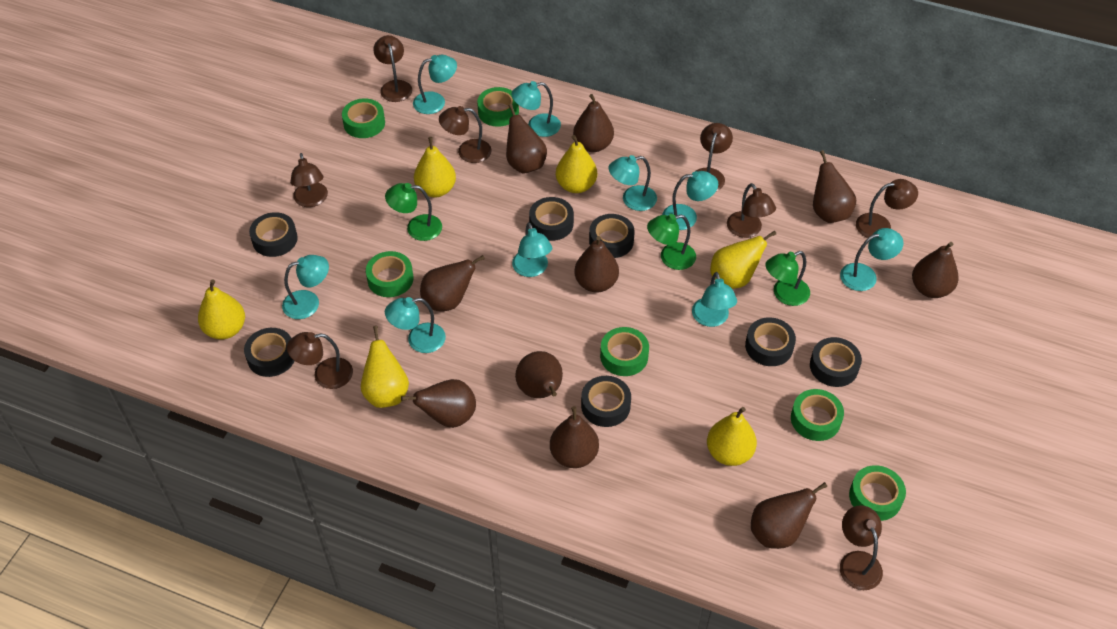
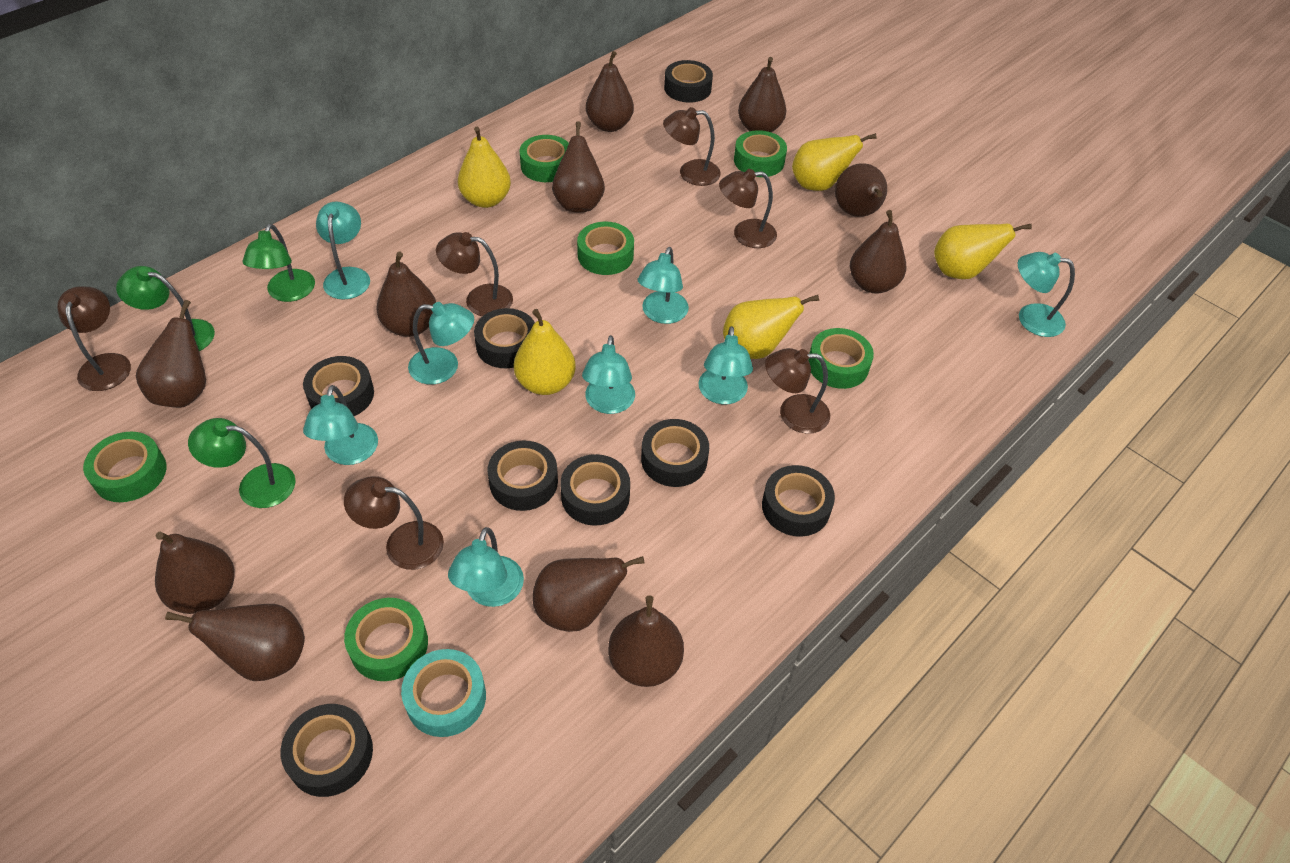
black tape: [244,328,294,377] [249,212,298,257] [529,197,574,241] [581,376,631,427] [589,214,635,258] [745,317,796,366] [810,337,862,387] = 7 -> [281,704,373,797] [303,356,374,416] [474,308,535,368] [487,440,558,511] [560,454,630,526] [641,419,709,487] [664,60,713,103] [762,465,835,537] = 8
brown lamp: [287,332,353,389] [290,153,328,207] [373,35,412,102] [439,106,491,163] [696,123,733,191] [727,183,776,238] [840,505,883,590] [856,179,918,238] = 8 -> [57,287,131,391] [344,476,444,570] [436,232,513,316] [663,107,721,186] [719,169,777,248] [765,348,830,434] = 6
brown pear: [401,379,476,428] [420,255,485,311] [506,104,547,174] [515,351,563,398] [550,406,599,468] [573,94,614,152] [574,236,619,292] [751,482,827,549] [813,150,856,223] [912,242,959,298] = 10 -> [136,300,206,408] [155,531,235,614] [165,604,305,681] [376,252,436,337] [532,556,644,632] [552,121,605,212] [586,51,634,132] [608,595,684,687] [738,57,786,132] [835,164,887,217] [850,210,906,294] = 11
turquoise lamp: [282,255,329,319] [385,297,446,353] [413,55,457,114] [512,81,561,137] [512,222,552,277] [609,155,657,211] [662,171,718,230] [692,272,737,327] [840,228,904,291] = 9 -> [303,385,378,465] [316,202,370,300] [408,302,474,384] [448,527,524,607] [582,335,635,414] [637,247,689,324] [699,326,753,404] [1018,252,1075,337] = 8
turquoise tape: none = 0 -> [401,649,486,737] = 1
yellow pear: [198,280,245,340] [361,326,409,408] [414,137,456,197] [556,135,597,193] [707,407,757,466] [710,231,776,289] = 6 -> [458,127,511,208] [514,309,576,395] [723,295,819,359] [792,133,877,191] [934,224,1032,279] = 5

